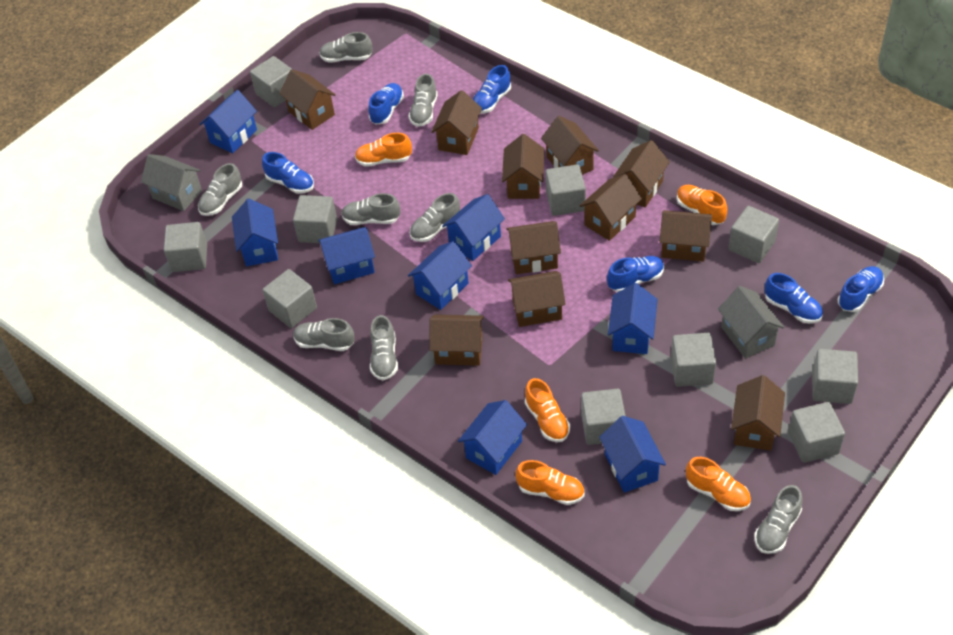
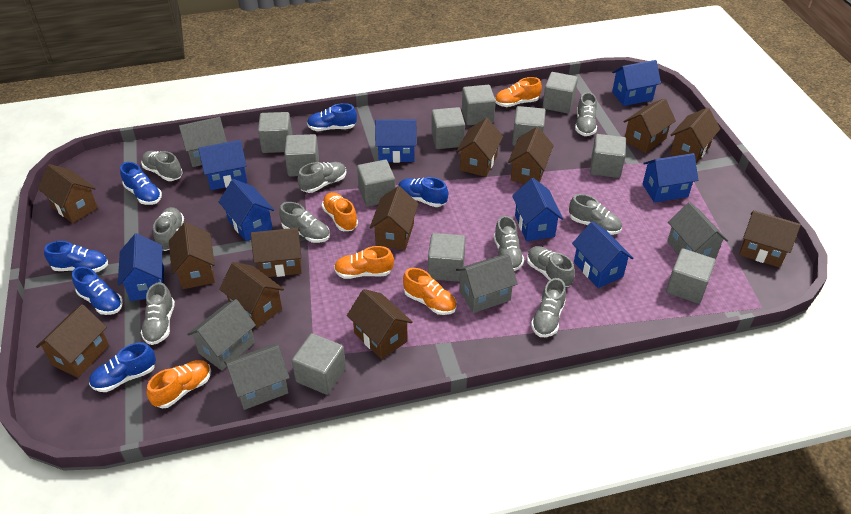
brown house: [279,69,336,130] [430,315,484,366] [431,90,482,155] [502,134,545,199] [506,221,561,274] [508,271,566,327] [541,116,599,175] [579,174,642,241] [612,140,670,208] [660,210,712,262] [731,375,785,451] = 11 -> [36,304,109,378] [38,164,98,223] [169,222,215,289] [219,262,284,328] [251,228,302,277] [347,289,413,359] [370,186,418,250] [456,118,503,177] [508,127,554,184] [624,98,676,153] [670,107,720,163] [739,210,801,268] = 12
grey cube: [164,222,207,272] [250,56,292,107] [263,269,317,328] [293,195,337,243] [546,165,586,216] [581,389,626,445] [671,333,716,387] [728,206,779,263] [788,402,845,463] [812,349,858,404] = 10 -> [258,112,292,153] [284,134,319,177] [292,333,346,395] [357,159,395,207] [428,233,465,282] [431,107,465,149] [462,85,496,125] [512,106,546,146] [542,72,578,114] [590,134,626,178] [666,248,716,304] = 11
grey house: [141,154,202,211] [718,286,784,359] = 2 -> [179,117,227,167] [187,299,256,371] [224,344,289,410] [456,254,518,313] [667,202,728,259] = 5
grey shoe: [198,163,242,216] [293,318,355,351] [319,32,373,62] [341,193,401,225] [370,315,398,380] [409,74,438,127] [410,193,460,242] [754,485,803,554] = 8 -> [141,151,183,181] [141,282,175,345] [153,207,184,251] [279,202,330,243] [298,162,346,193] [494,216,524,271] [527,246,575,287] [531,278,566,337] [569,194,622,235] [575,92,597,136] = 10

